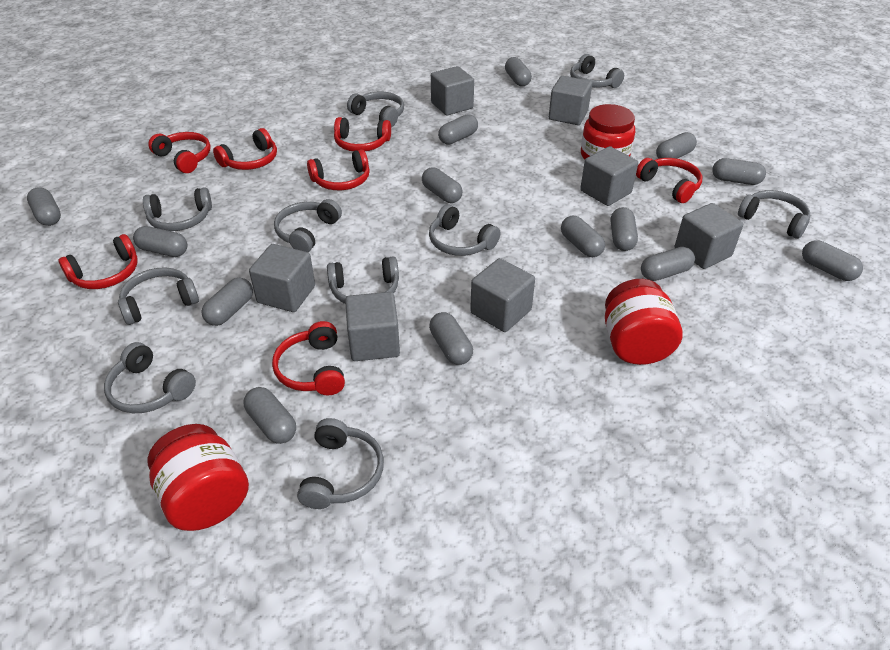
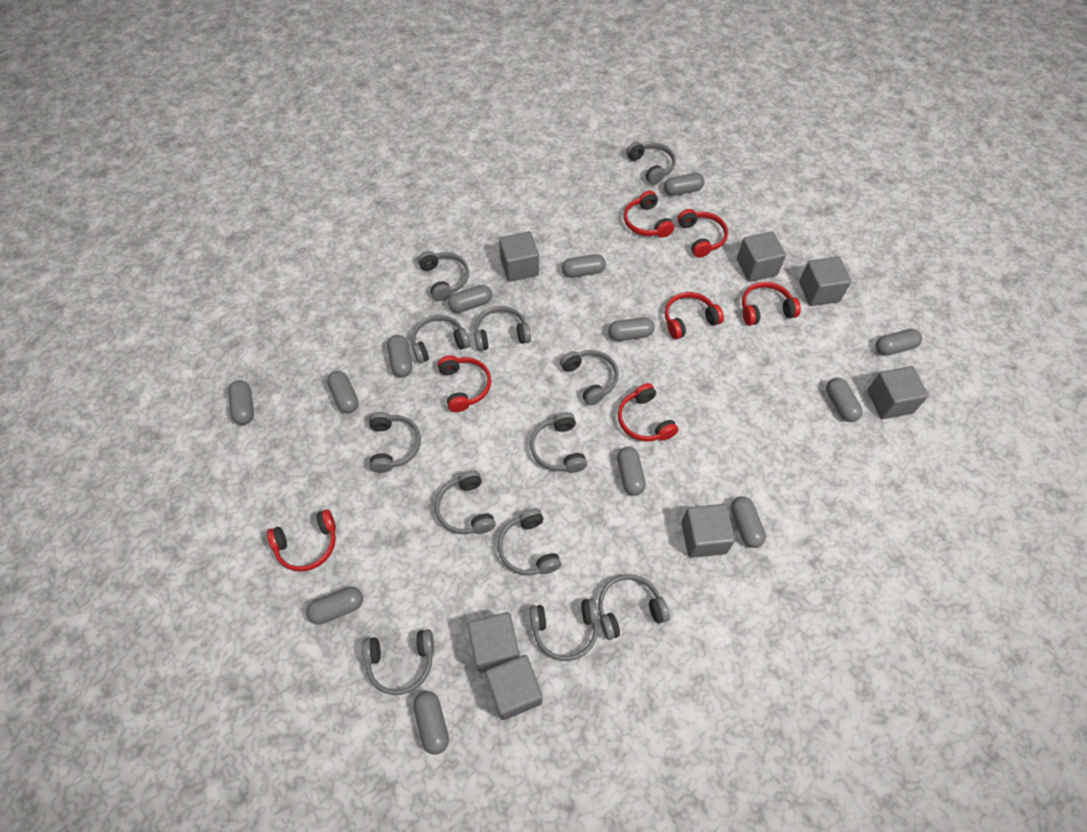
grey capsule: [27,187,61,226] [133,226,187,257] [201,278,253,326] [244,387,296,444] [422,167,463,203] [429,312,473,365] [438,114,478,145] [505,57,532,86] [561,216,605,257] [611,207,638,251] [641,247,695,281] [656,132,697,159] [712,158,766,185] [802,240,863,281] = 14 -> [228,380,254,425] [306,587,363,625] [327,371,359,413] [387,335,412,377] [413,691,449,755] [448,285,492,313] [562,254,606,278] [608,317,655,341] [617,447,646,496] [664,173,704,196] [731,496,766,548] [826,378,862,422] [876,329,922,356] = 13
grey headphones: [104,342,196,413] [118,267,199,325] [143,187,212,231] [274,199,342,252] [297,418,384,509] [327,257,399,304] [347,92,404,127] [429,204,500,256] [570,54,624,88] [738,190,810,239] = 10 -> [362,629,434,695] [369,412,421,473] [411,315,470,363] [418,251,469,301] [435,470,496,534] [474,306,531,351] [498,508,562,575] [530,412,587,473] [530,598,599,661] [560,350,619,406] [598,574,670,640] [626,142,676,185] = 12
red jar: [147,424,249,531] [581,104,635,160] [605,279,682,365] = 3 -> none = 0

